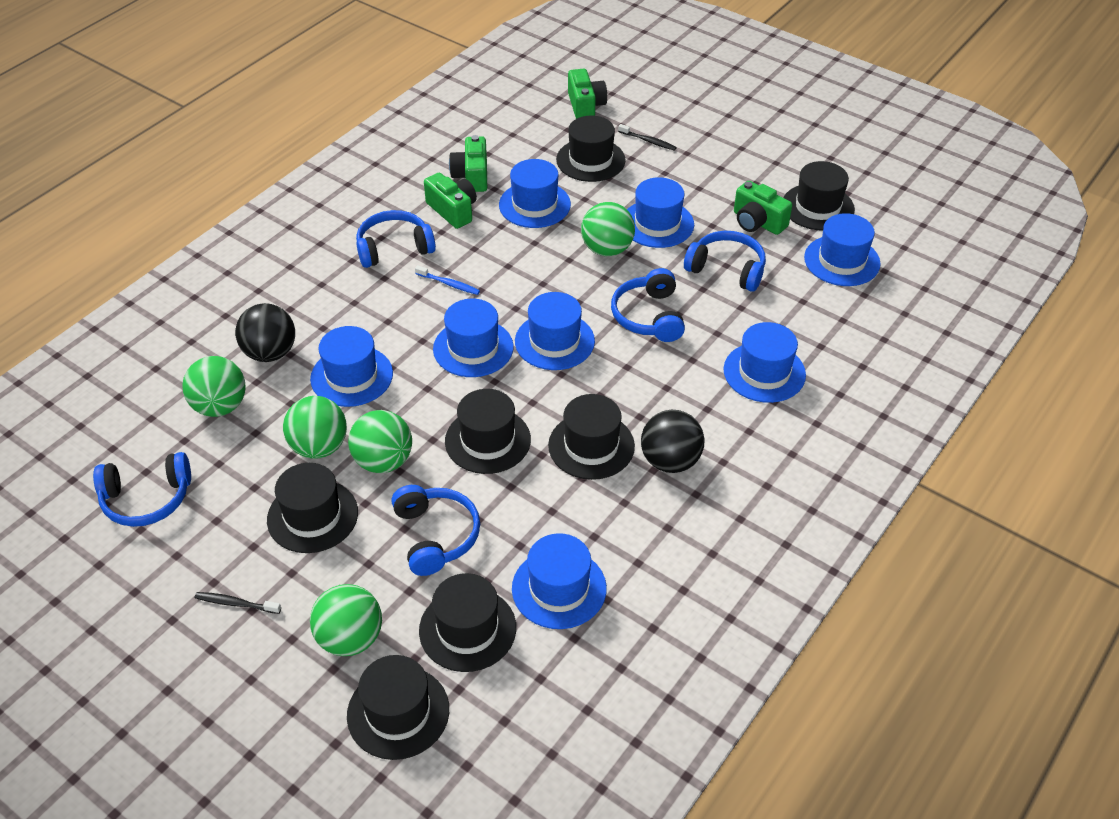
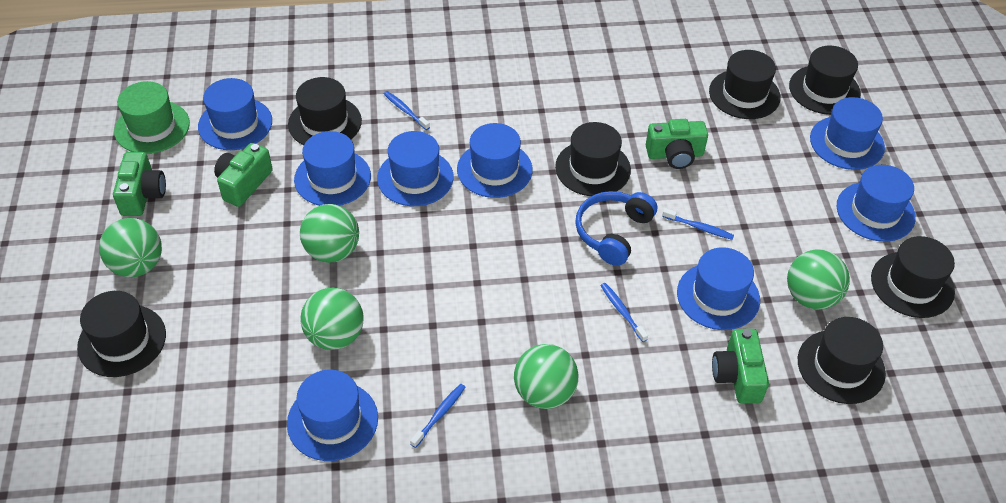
black ball: [235,303,295,362] [641,410,705,473] = 2 -> none = 0
black toothbrush: [195,592,281,614] [618,124,677,151] = 2 -> none = 0
blue headphones: [93,452,191,527] [356,210,436,268] [391,485,480,576] [611,268,685,342] [684,231,766,292] = 5 -> [575,191,657,266] = 1
blue toothbrush: [415,265,480,295] = 1 -> [384,91,430,130] [410,384,465,448] [600,283,648,342] [662,208,734,240] = 4
green hat: none = 0 -> [114,81,190,154] = 1

